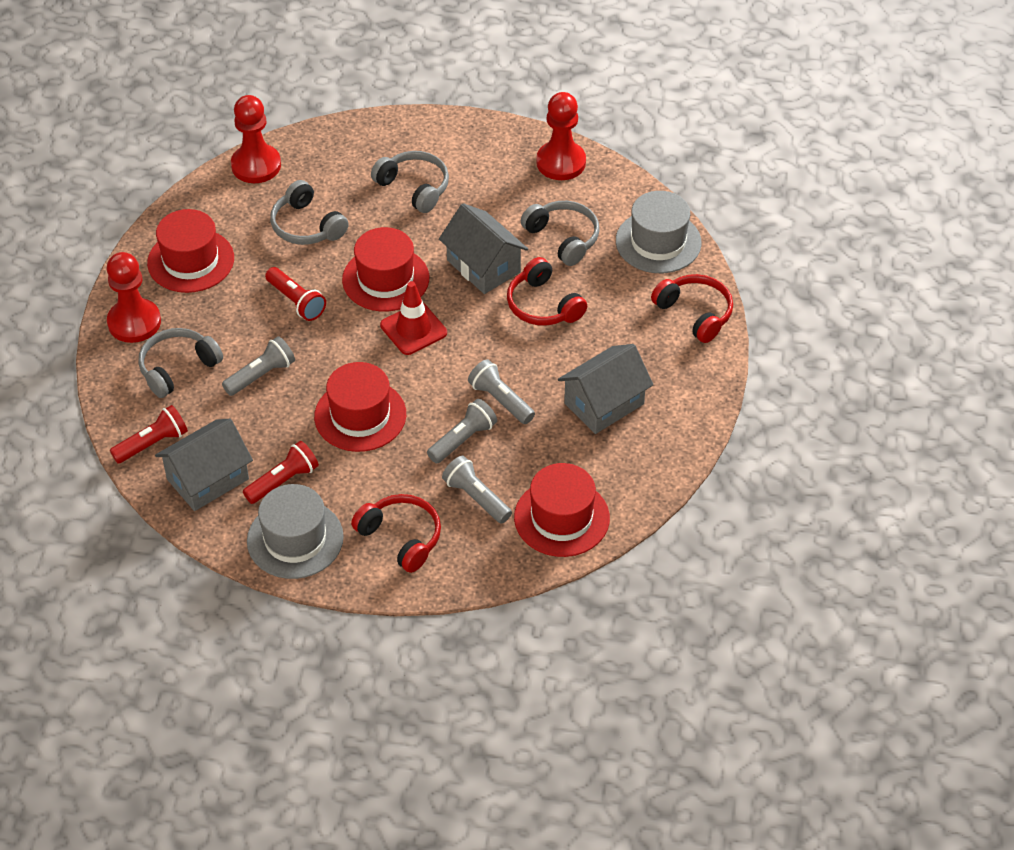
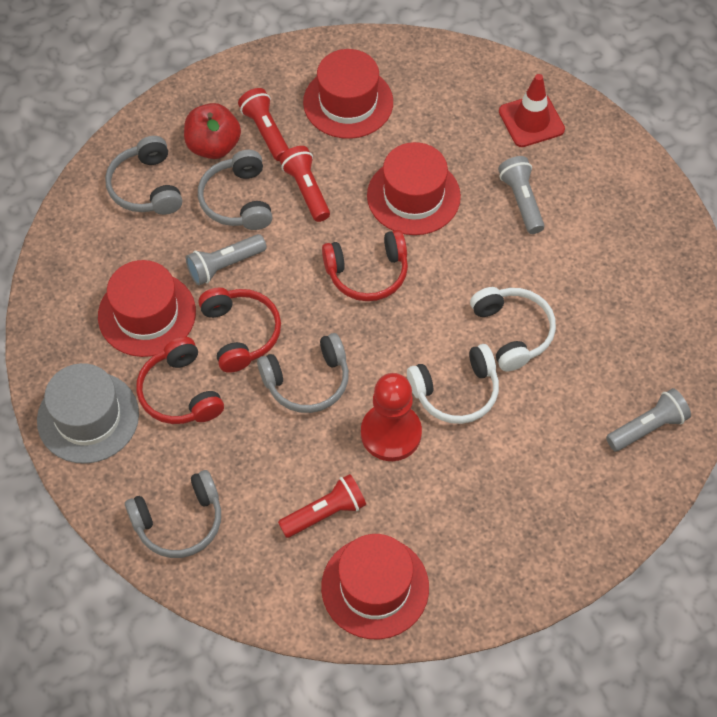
grey flashlight: [222,336,295,396] [427,399,497,463] [442,456,512,524] [468,359,535,424] = 4 -> [186,234,267,286] [498,156,545,234] [606,388,691,451] = 3
grey hat: [247,484,344,579] [616,191,702,273] = 2 -> [37,363,139,464] = 1
grey house: [155,419,253,511] [439,203,528,294] [558,344,653,434] = 3 -> none = 0
red apple: none = 0 -> [184,103,241,159] = 1
red pawn: [107,252,161,343] [231,95,281,183] [536,92,586,180] = 3 -> [361,373,422,461] = 1
white headphones: none = 0 -> [407,344,499,424] [470,287,556,372] = 2

